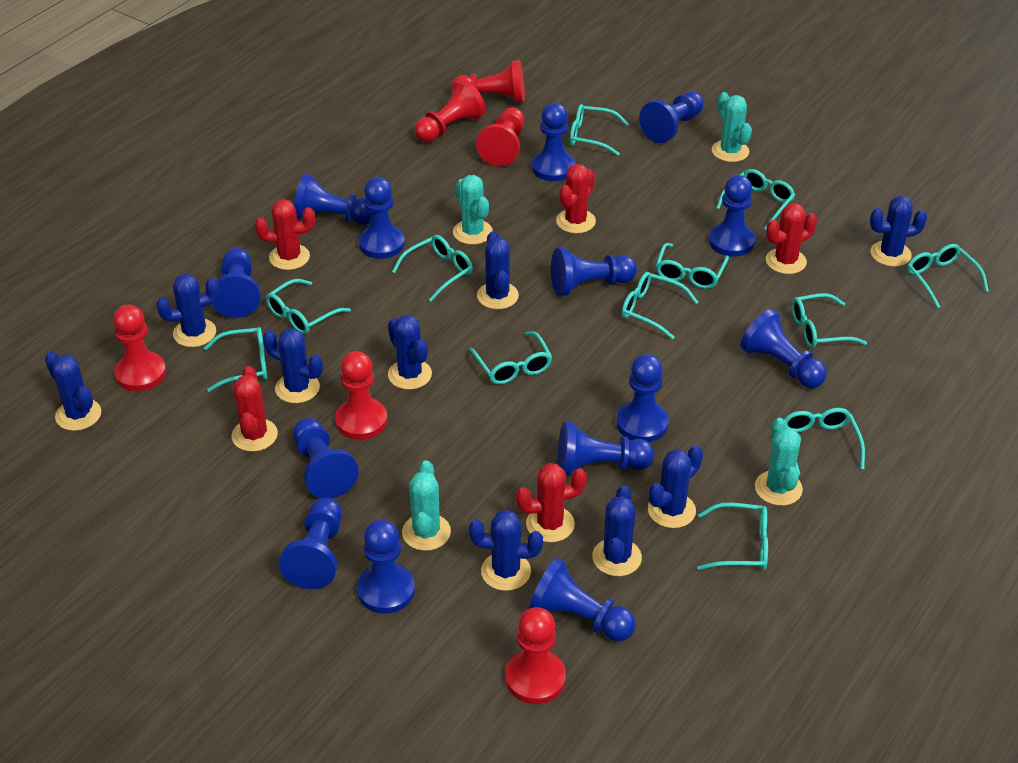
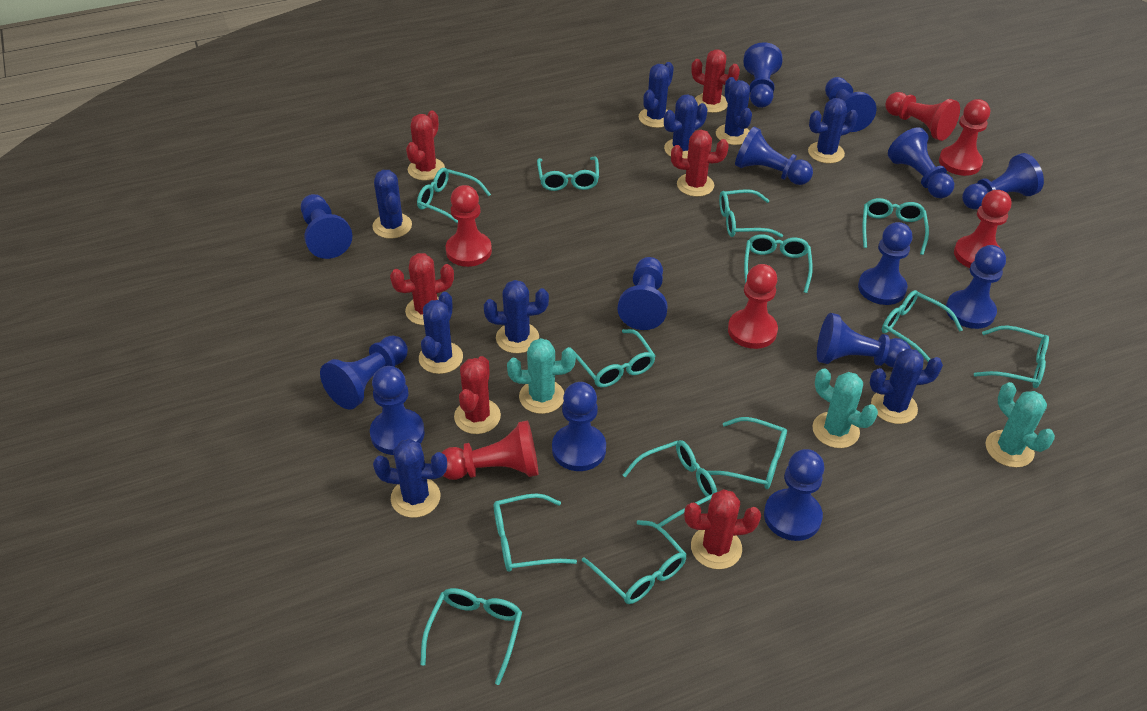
red cactus: [231,366,278,452] [255,199,315,270] [516,463,587,542] [556,164,596,234] [766,203,817,274] = 5 -> [390,253,454,325] [406,110,445,180] [454,356,501,434] [671,130,729,197] [684,489,761,569] [691,49,740,113] = 6
turquoise cactus: [402,460,451,551] [453,175,493,245] [712,92,752,162] [755,418,803,506] = 4 -> [507,338,576,414] [812,368,878,448] [986,382,1055,468] = 3
turquoise glasses: [204,327,267,392] [266,279,351,334] [392,235,473,302] [469,331,552,384] [570,104,629,156] [622,272,698,340] [656,243,729,289] [697,503,768,570] [716,169,795,230] [784,408,865,475] [791,293,867,348] [907,244,989,308] = 12 -> [417,168,491,224] [420,588,522,685] [494,493,577,572] [537,157,599,191] [576,329,655,387] [582,520,687,604] [623,440,717,527] [707,417,787,489] [719,189,783,237] [744,234,813,293] [862,198,929,255] [882,290,963,362] [974,325,1049,388] = 13

